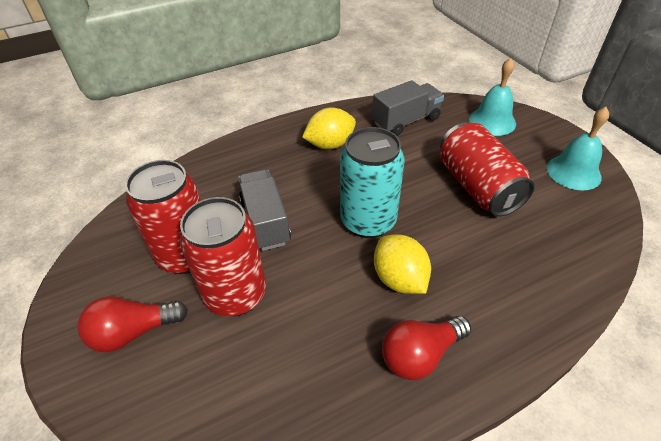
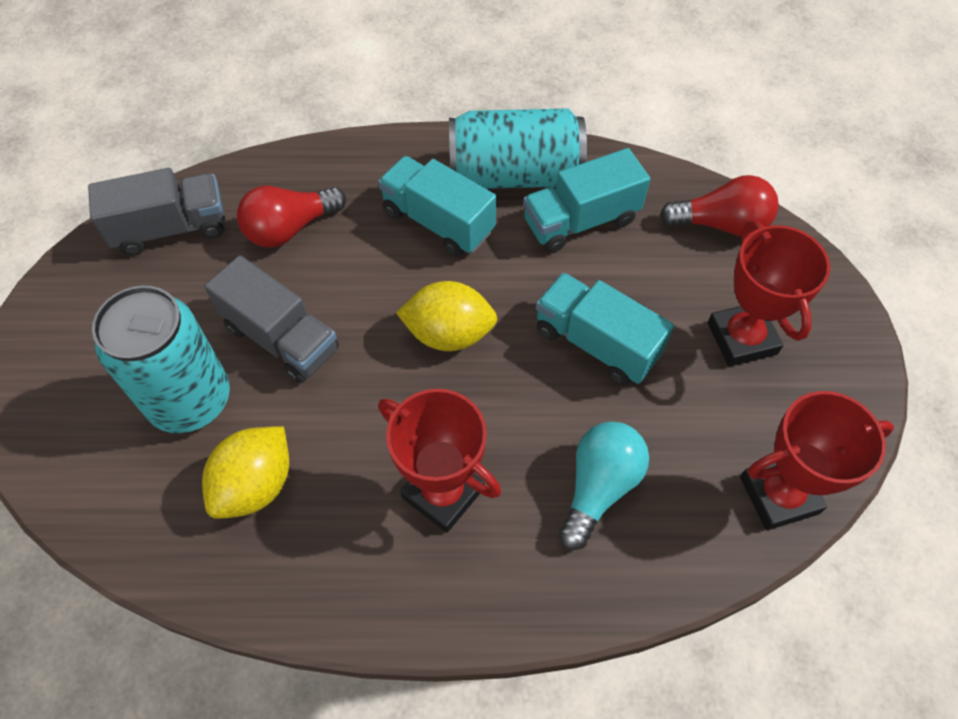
red can: [125,160,201,274] [179,197,266,316] [440,122,535,217] = 3 -> none = 0
red trophy: none = 0 -> [378,389,501,533] [708,221,830,366] [740,391,894,530] = 3
turquoise bell: [469,58,516,136] [547,107,609,190] = 2 -> none = 0
turquoise can: [340,127,405,238] = 1 -> [92,285,230,433] [449,108,587,189] = 2
turquoise light bulb: none = 0 -> [558,421,649,550] = 1
turquoise truck: none = 0 -> [378,156,497,257] [523,148,650,253] [536,273,674,385] = 3

